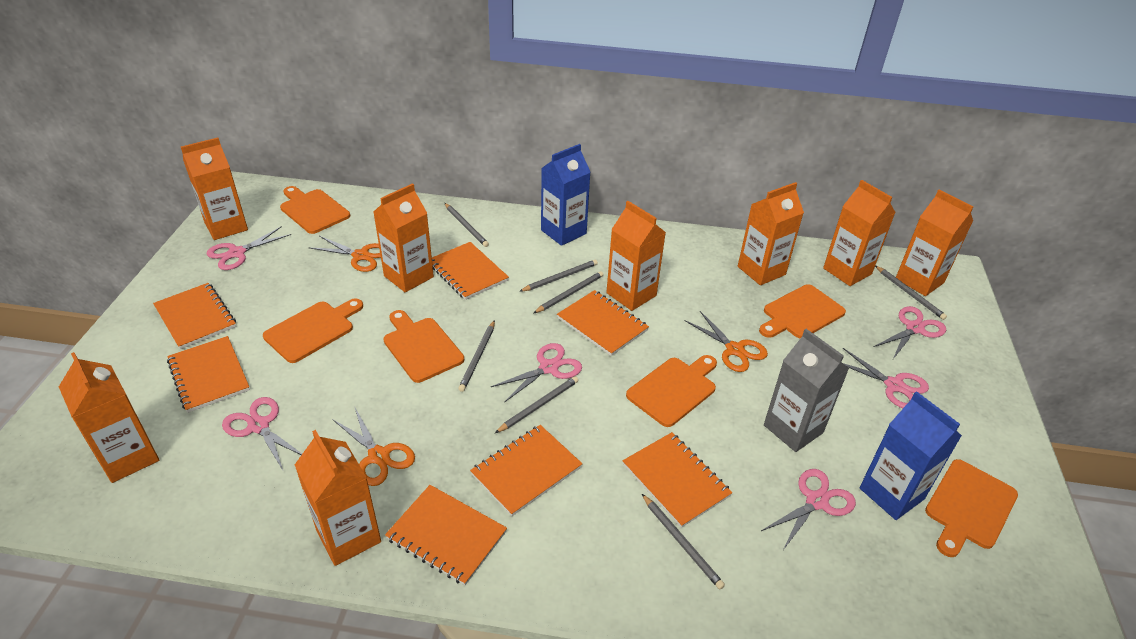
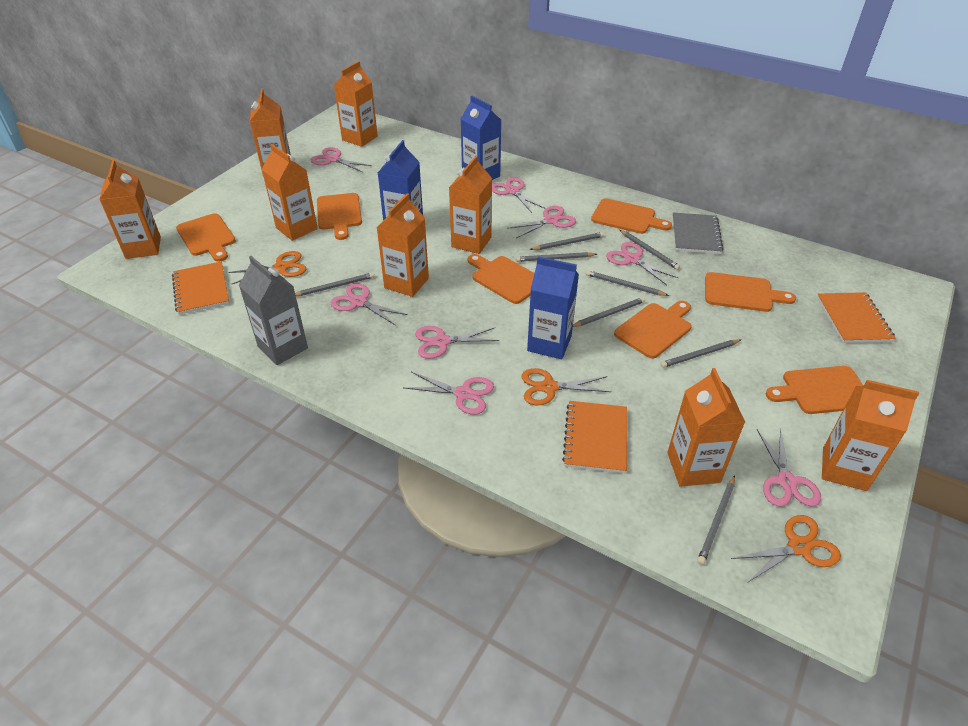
blue carton: [541,144,590,246] [860,391,962,520] = 2 -> [378,140,423,221] [461,95,501,180] [527,256,579,359] = 3
grey notebook: none = 0 -> [672,213,724,254] = 1
grey pencil: [445,203,489,247] [458,320,495,392] [495,376,578,433] [519,260,598,292] [534,271,603,313] [642,494,725,590] [875,265,947,320] = 7 -> [295,272,374,296] [516,252,597,262] [530,232,604,250] [573,297,645,327] [586,270,669,296] [620,230,680,270] [661,339,741,368] [697,475,735,565] = 8
orange cutting board: [263,298,363,363] [280,186,350,234] [383,310,464,383] [626,355,717,427] [759,284,846,338] [925,459,1018,557] = 6 -> [176,213,236,262] [317,193,362,240] [468,254,534,304] [591,198,672,234] [614,301,691,359] [705,272,796,312] [766,366,864,414] = 7
orange notebook: [153,283,236,349] [167,336,250,413] [385,485,507,585] [432,242,509,300] [470,425,582,516] [557,290,649,356] [623,432,732,528] = 7 -> [172,261,229,315] [562,401,627,473] [817,292,896,343] = 3
pink scissors: [206,226,291,270] [222,397,302,470] [491,343,582,403] [761,469,856,550] [843,348,929,408] [874,306,946,359] = 6 -> [310,147,372,172] [331,283,408,326] [403,372,494,415] [415,326,499,359] [492,177,546,213] [507,206,576,238] [606,242,678,285] [757,428,821,506] = 8

